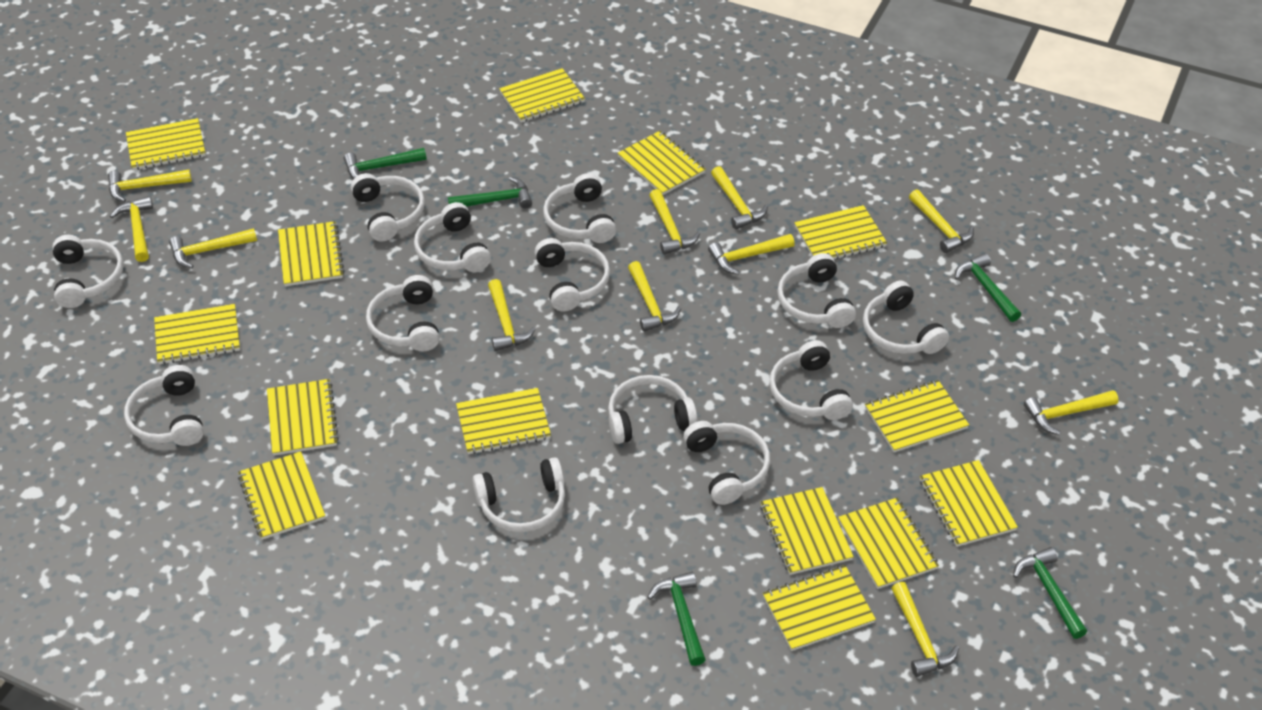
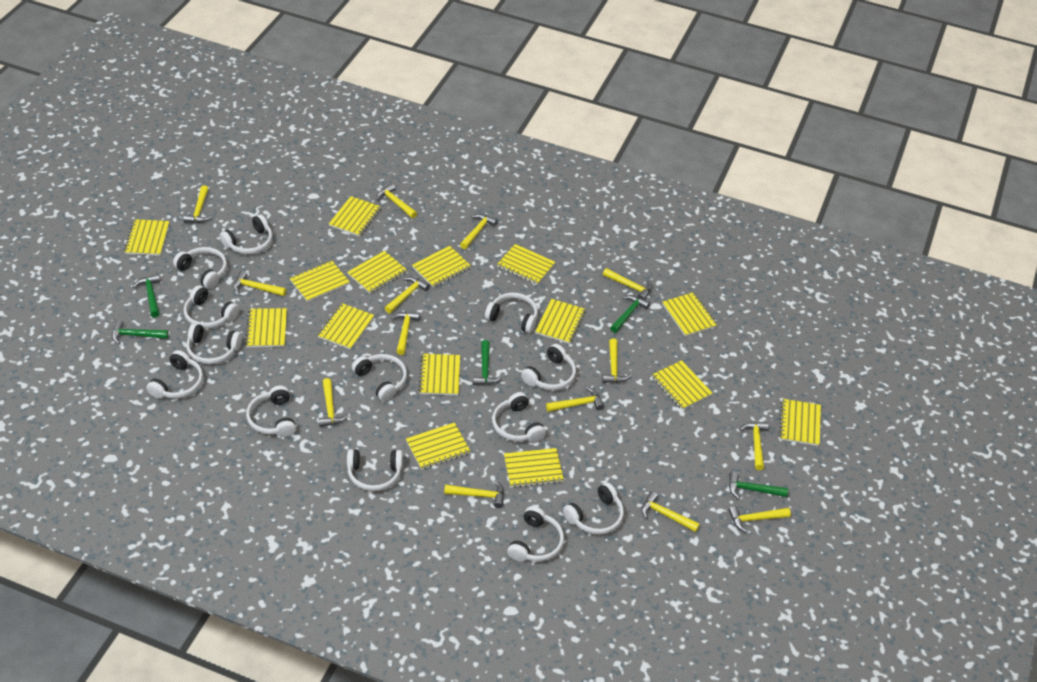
yellow hammer: [108,169,192,203] [110,196,153,262] [169,228,257,268] [488,279,536,351] [628,261,681,332] [649,189,700,255] [708,234,795,275] [711,166,768,229] [891,582,959,677] [909,189,974,253] [1024,390,1118,435] = 11 -> [183,185,211,223] [233,270,286,296] [319,378,348,427] [376,183,417,218] [385,277,430,313] [391,312,420,355] [444,480,504,508] [460,214,498,249] [546,387,604,412] [602,338,631,383] [603,268,652,300] [641,491,700,532] [729,506,791,533] [739,422,769,470] = 14
yellow notebook: [126,118,206,170] [154,304,240,364] [238,451,325,540] [267,379,339,456] [278,221,344,286] [456,388,551,454] [499,68,585,122] [618,131,706,195] [760,487,854,575] [763,565,876,651] [794,205,887,260] [838,498,939,589] [865,380,969,452] [920,460,1018,547] = 14 -> [124,219,169,256] [245,308,287,347] [290,260,350,302] [317,303,374,350] [329,196,381,237] [347,251,407,293] [406,422,471,470] [412,246,471,287] [419,354,460,395] [497,244,555,285] [504,448,564,488] [535,299,586,344] [652,360,713,410] [662,292,717,336] [779,399,821,446] = 15

